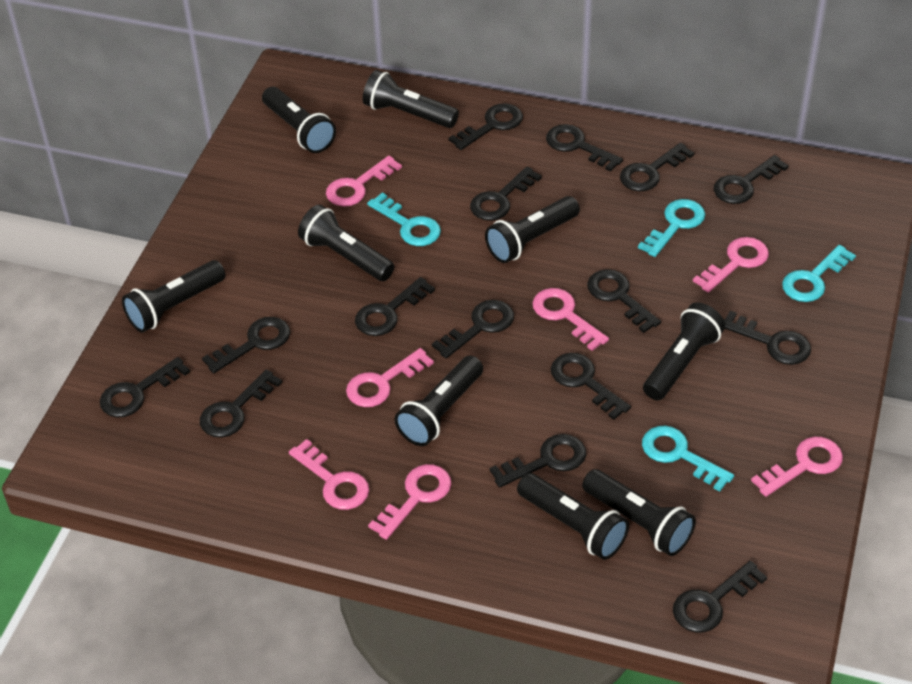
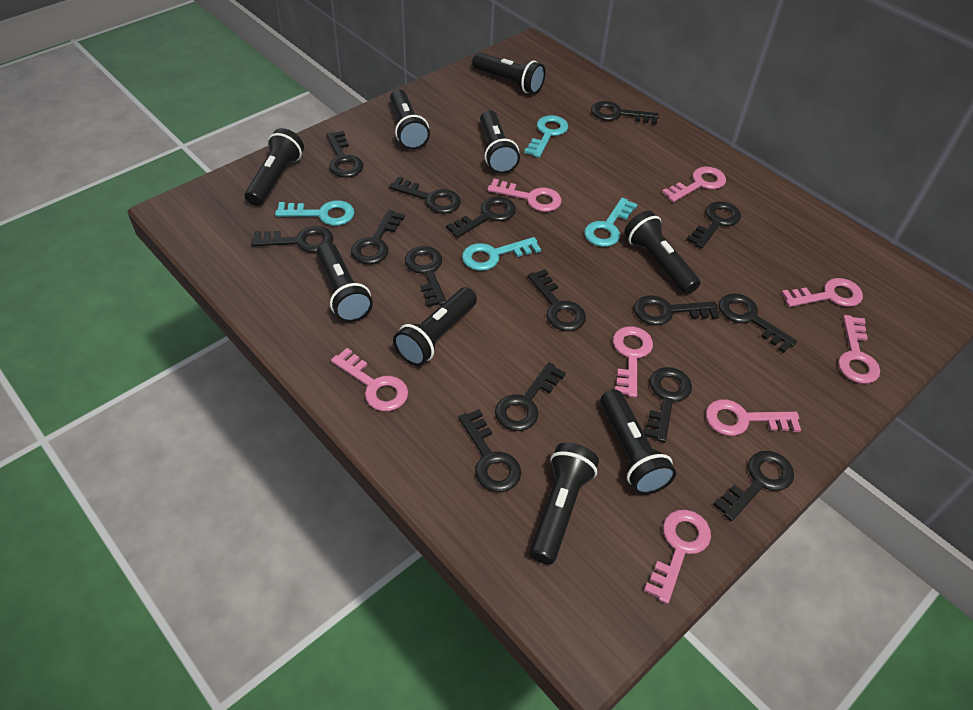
pink key: [289,439,369,510] [326,156,402,207] [346,348,434,407] [368,464,451,540] [532,288,609,351] [693,237,769,293] [751,437,843,497] = 7 -> [331,348,408,411] [487,178,562,212] [613,326,653,398] [644,510,711,604] [662,166,726,202] [706,399,801,436] [781,278,863,307] [838,315,880,384] = 8

